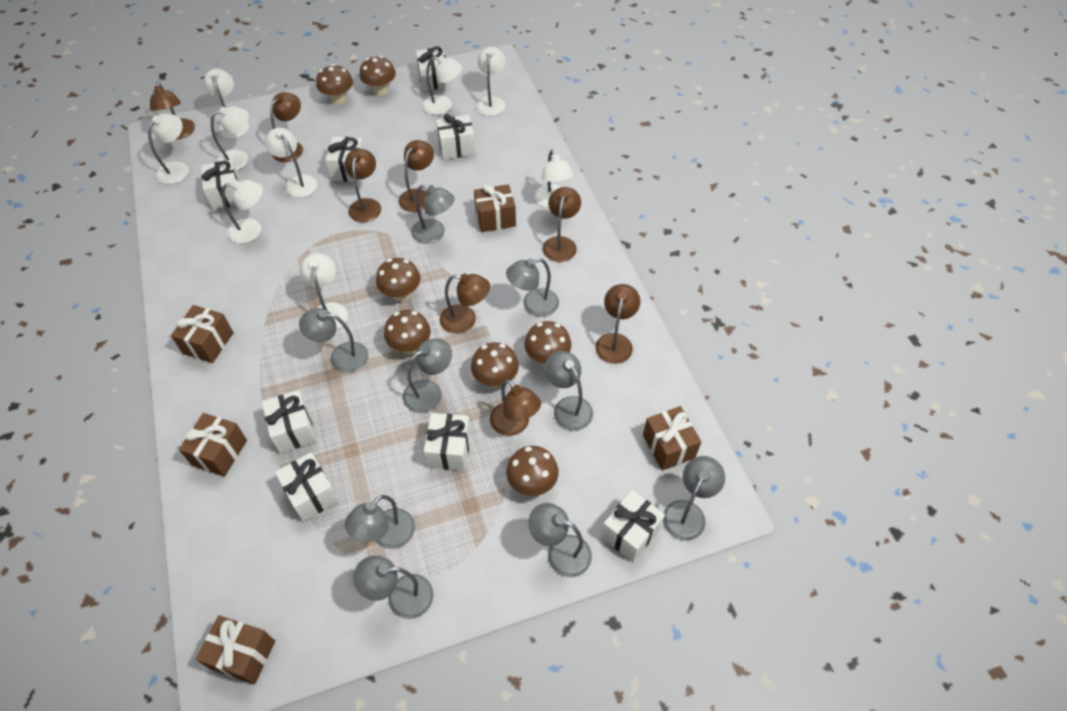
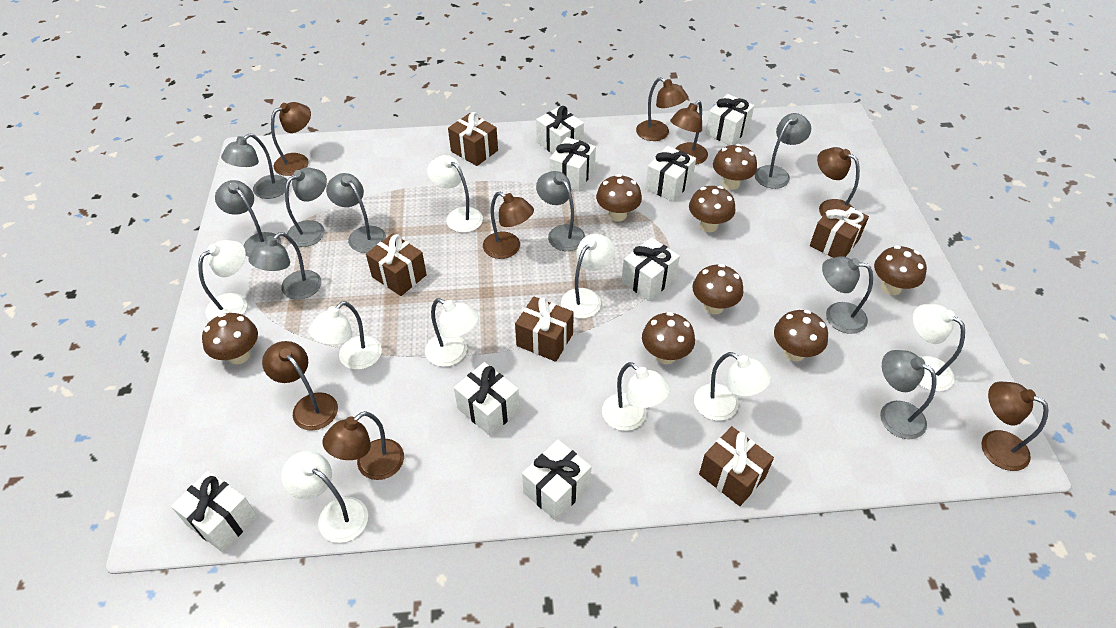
brown mushroom: [316,64,353,104] [360,56,396,95] [376,258,421,301] [384,310,431,354] [471,342,519,388] [506,446,558,496] [524,321,571,365] = 7 -> [202,313,258,364] [596,174,642,222] [642,312,695,364] [689,186,735,232] [692,264,743,314] [713,144,757,190] [774,310,828,361] [874,245,927,295] = 8

